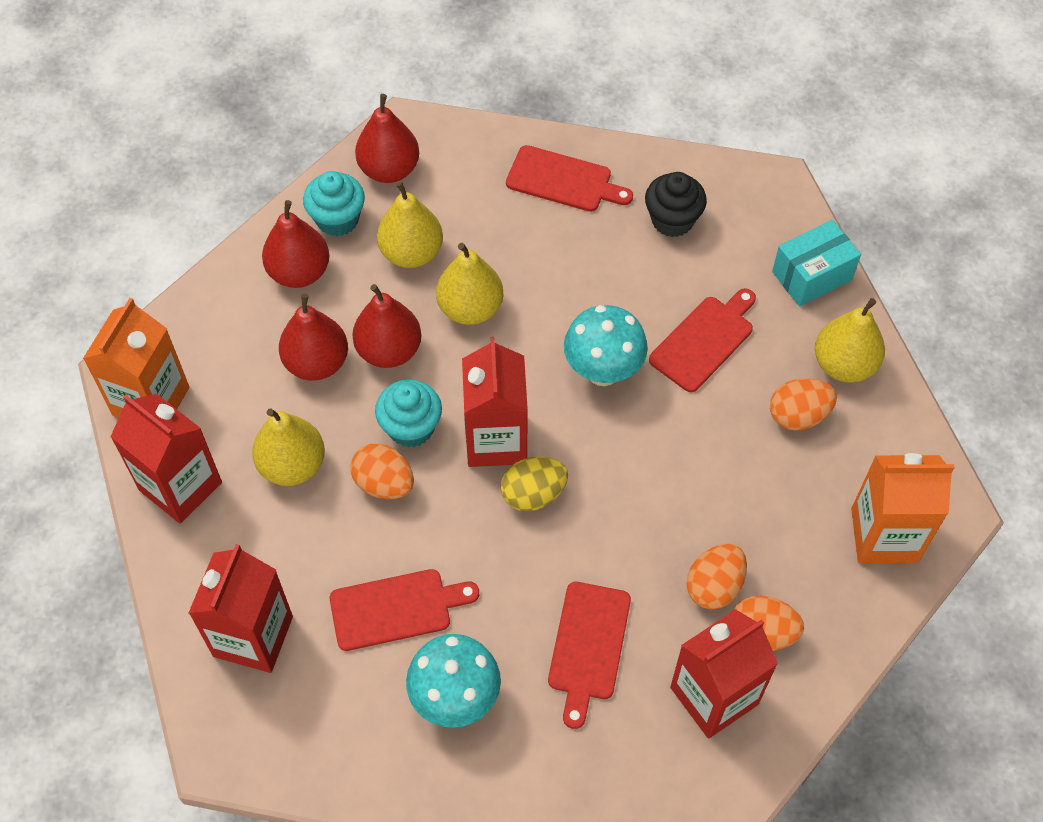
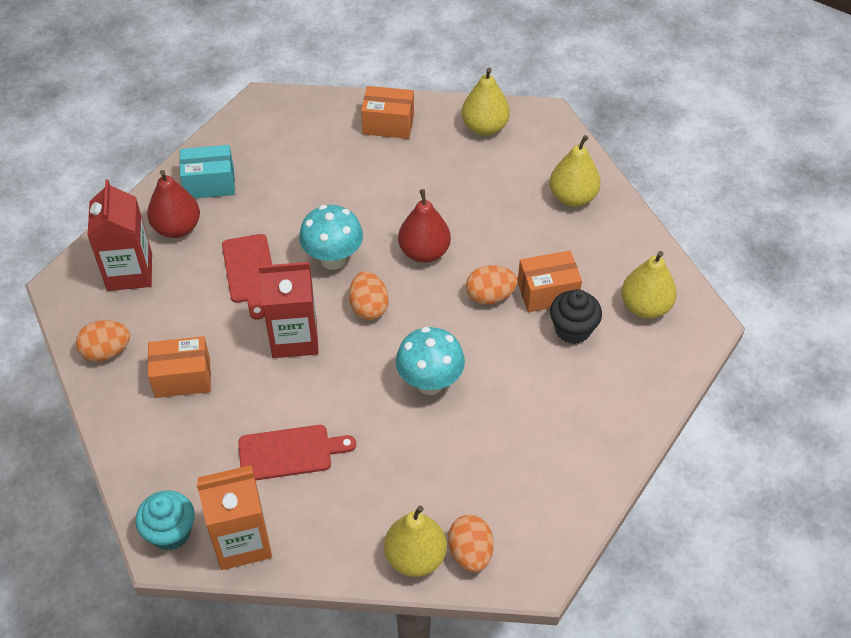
orange box: none = 0 -> [148,336,211,398] [361,86,414,139] [518,251,582,312] = 3
orange carton: [83,298,189,418] [851,453,955,563] = 2 -> [196,465,272,570] = 1
red carton: [110,394,222,523] [189,544,293,673] [462,337,528,467] [670,609,778,738] = 4 -> [87,179,152,291] [259,262,319,358] = 2
red cutting board: [330,569,479,651] [506,145,633,212] [548,582,631,729] [649,288,756,392] = 4 -> [222,234,272,320] [238,425,356,480] = 2
red pear: [262,200,329,288] [279,294,348,380] [352,284,421,368] [355,94,419,183] = 4 -> [147,170,200,238] [398,189,451,263] = 2
turquoise cupcake: [303,171,365,236] [375,380,442,448] = 2 -> [135,490,195,550] = 1
yellow egg: [501,457,568,512] = 1 -> none = 0

